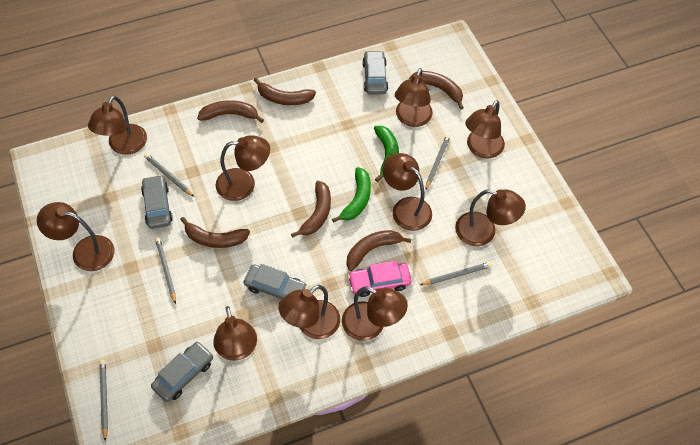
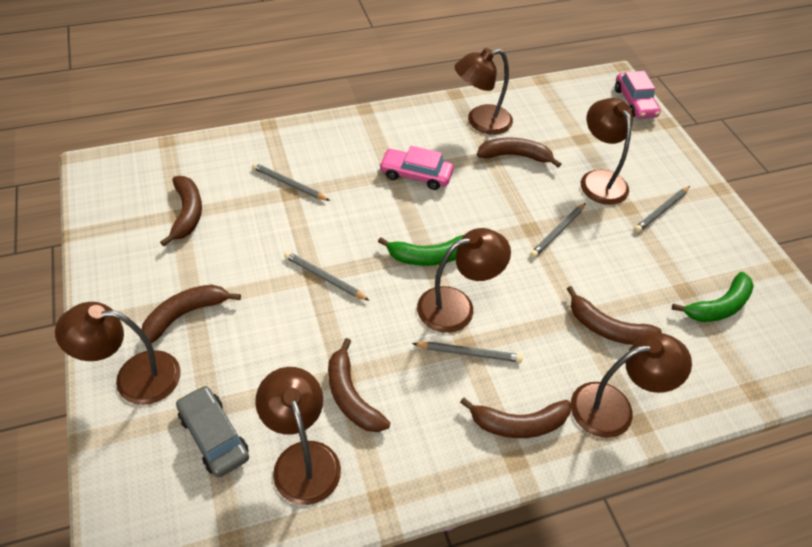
brown lamp: [37,202,114,271] [88,96,147,155] [213,306,257,361] [216,135,270,201] [278,285,340,339] [342,286,408,341] [383,153,432,231] [395,68,433,127] [455,189,526,246] [465,100,505,159] = 10 -> [55,302,181,405] [255,367,341,505] [417,228,511,333] [455,48,513,135] [571,333,692,438] [581,98,633,205] = 6
grey car: [141,175,173,229] [151,342,213,402] [244,264,308,299] [362,50,388,94] = 4 -> [176,385,249,477] = 1
pink car: [348,261,412,297] = 1 -> [379,146,454,190] [615,71,661,119] = 2

